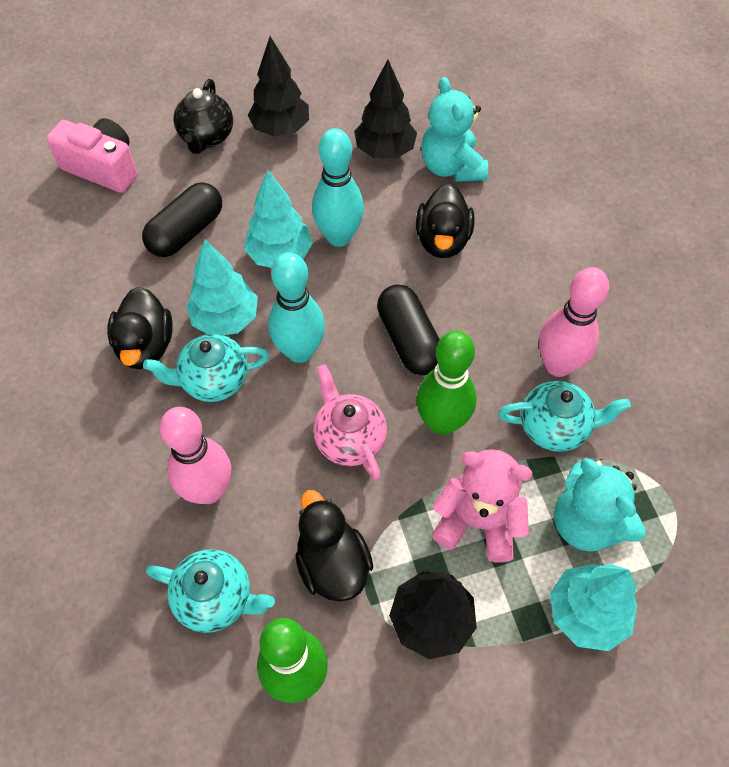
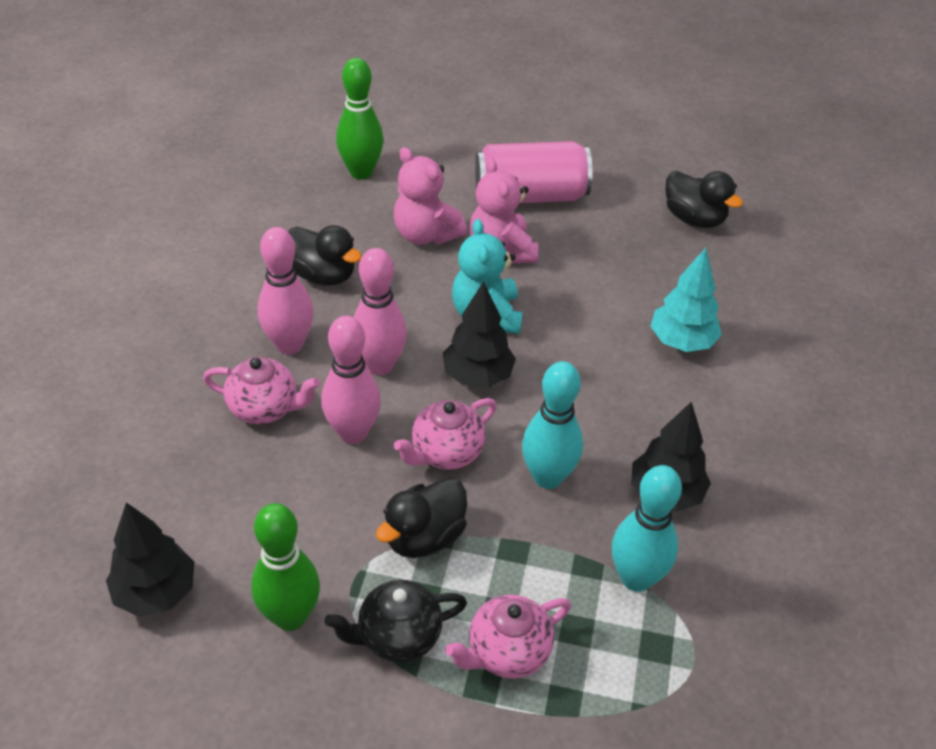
black capsule: [142,182,222,257] [377,285,440,375] = 2 -> none = 0
pink bowling pin: [160,407,231,504] [539,267,609,377] = 2 -> [258,227,314,354] [321,316,381,444] [354,248,407,375] = 3
pink camera: [47,118,137,193] = 1 -> none = 0
pink can: none = 0 -> [475,141,593,203] = 1
pink teapot: [313,365,387,480] = 1 -> [203,357,320,424] [394,398,497,470] [445,595,571,679] = 3
pink teddy bear: [432,449,533,563] = 1 -> [394,147,467,245] [469,158,538,263] = 2
turquoise teapot: [143,334,269,402] [146,549,275,633] [498,381,631,452] = 3 -> none = 0
turquoise teddy bear: [421,77,488,182] [554,458,646,552] = 2 -> [452,219,523,334] = 1
turquoise tree: [186,239,258,335] [244,170,313,268] [550,564,637,651] = 3 -> [650,248,722,352] = 1

